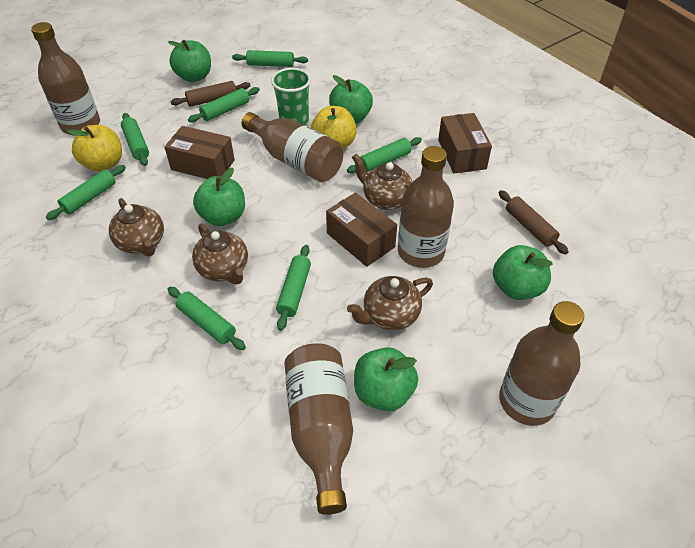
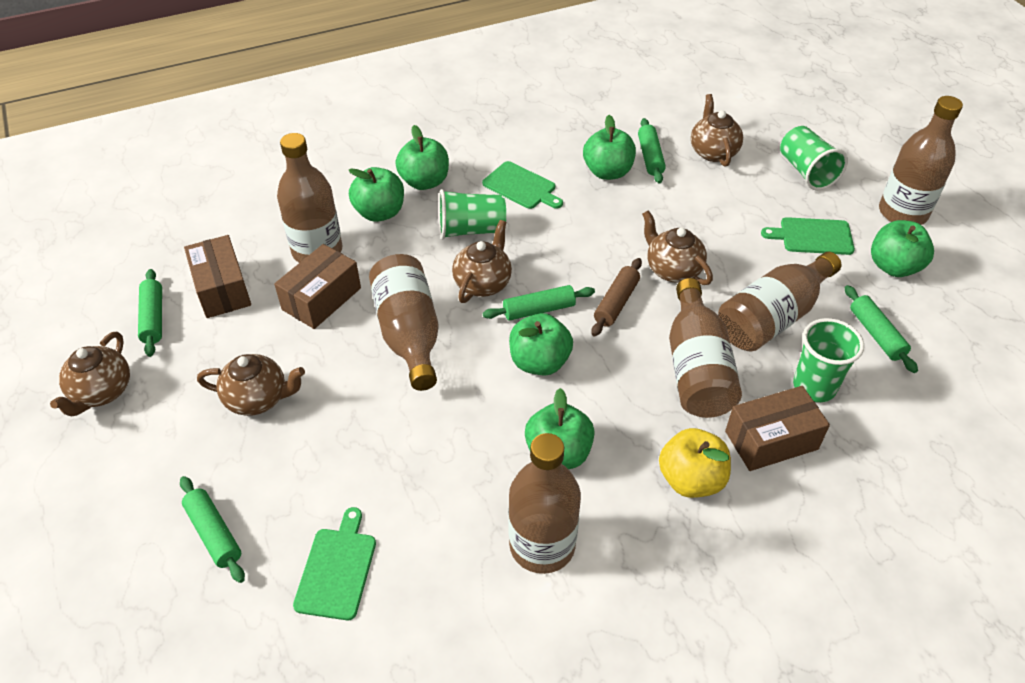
brown bottle: [31,22,100,136] [242,112,343,182] [284,343,353,515] [398,146,454,268] [499,301,584,426] = 5 -> [277,133,342,263] [369,254,439,391] [508,433,581,574] [669,278,742,418] [718,252,842,352] [879,96,963,225] = 6
brown rolling pin: [170,81,251,107] [499,190,569,254] = 2 -> [591,258,642,337] = 1
brown teapot: [109,198,164,256] [192,224,248,284] [347,276,433,330] [352,154,412,210] = 4 -> [50,332,130,416] [197,354,305,416] [452,220,512,303] [642,210,713,285] [691,94,743,167] = 5
green apple: [168,40,211,82] [193,168,245,226] [329,75,373,124] [354,347,418,411] [493,245,553,300] = 5 -> [349,167,404,222] [395,125,449,190] [509,313,573,376] [525,388,595,469] [583,115,636,180] [871,220,934,277] = 6
green cup: [271,68,311,125] = 1 -> [439,189,506,239] [780,126,848,190] [793,318,864,402] = 3
green cutting board: none = 0 -> [293,507,376,620] [482,161,563,209] [761,217,855,255] = 3
green rolling pin: [46,165,126,220] [121,113,149,166] [168,287,246,350] [188,87,260,123] [232,50,308,67] [276,245,311,331] [347,137,422,173] = 7 -> [138,269,162,357] [180,476,245,583] [483,285,595,321] [638,118,666,184] [845,285,918,373] = 5
yellow apple: [67,125,122,172] [311,106,357,149] = 2 -> [659,428,731,498] = 1

